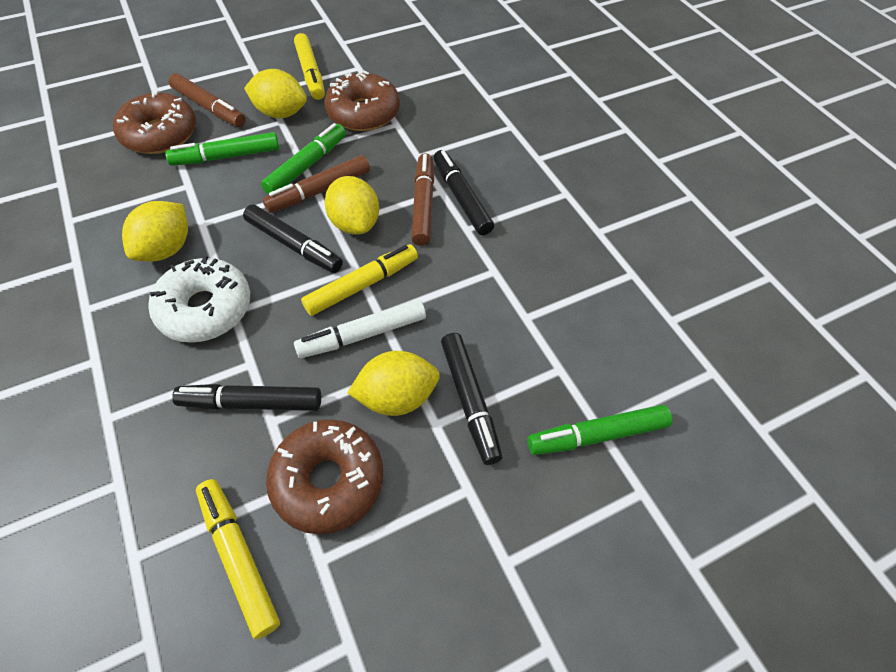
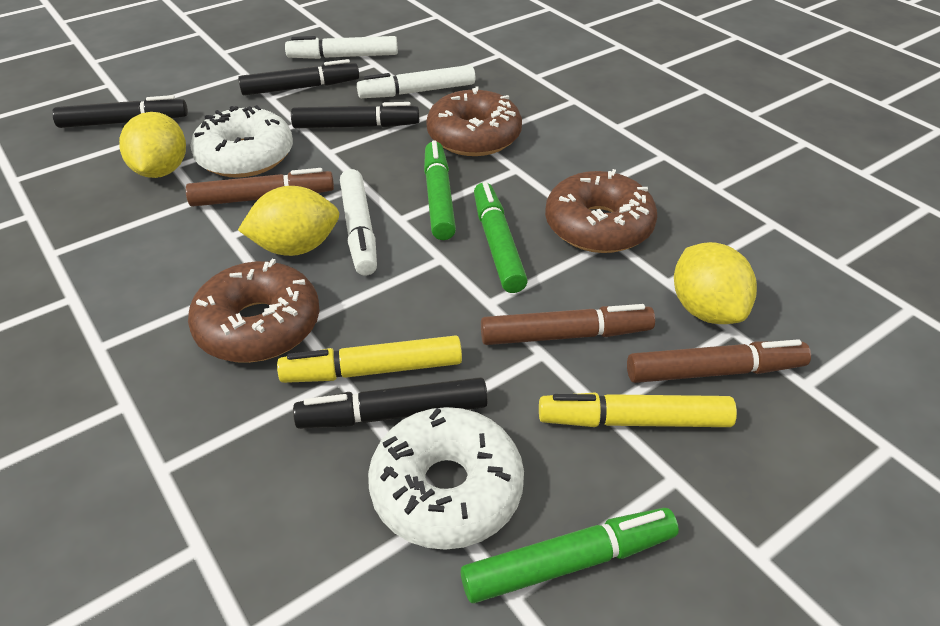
white donut: [148,256,250,343] = 1 -> [191,105,293,178] [368,407,524,550] = 2
white marker: [294,299,426,358] = 1 -> [285,36,398,59] [340,169,377,275] [357,65,475,98] = 3
yellow lemon: [122,201,188,261] [244,69,307,118] [325,176,379,234] [347,351,440,416] = 4 -> [119,112,186,178] [238,186,339,256] [674,242,757,324] = 3
yellow marker: [196,479,280,639] [294,33,325,100] [301,244,418,316] = 3 -> [277,335,462,383] [539,393,737,427] = 2

